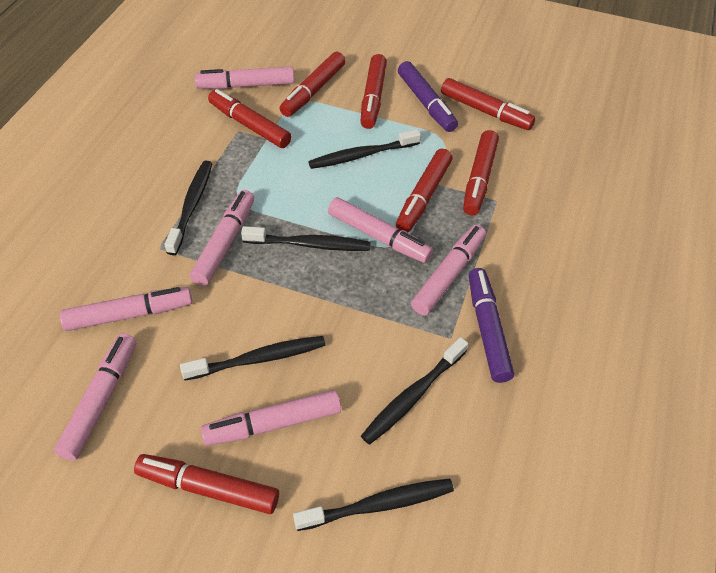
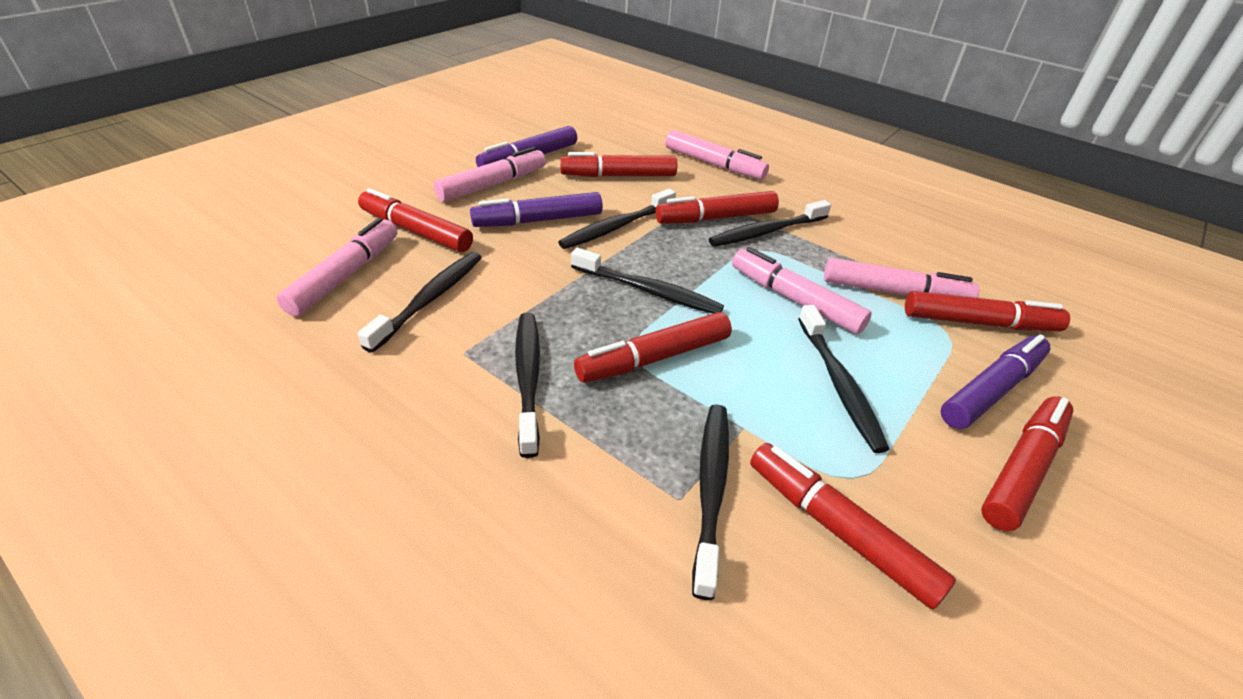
black toothbrush: [165,161,212,255] [180,336,326,381] [241,226,370,251] [293,479,454,531] [308,129,421,169] [361,337,468,445] = 6 -> [358,252,482,353] [515,313,540,458] [558,189,676,249] [571,248,724,314] [692,404,729,600] [709,200,831,247] [798,305,889,453] = 7
pink marker: [54,333,136,461] [60,287,192,331] [190,190,254,286] [195,67,294,89] [201,390,341,446] [328,197,433,263] [411,225,486,315] = 7 -> [277,218,397,316] [434,147,546,202] [665,130,769,180] [732,247,872,334] [824,258,980,298] = 5
purple marker: [398,61,458,132] [469,268,514,383] = 2 -> [470,192,603,227] [476,126,577,167] [940,334,1050,429] = 3

